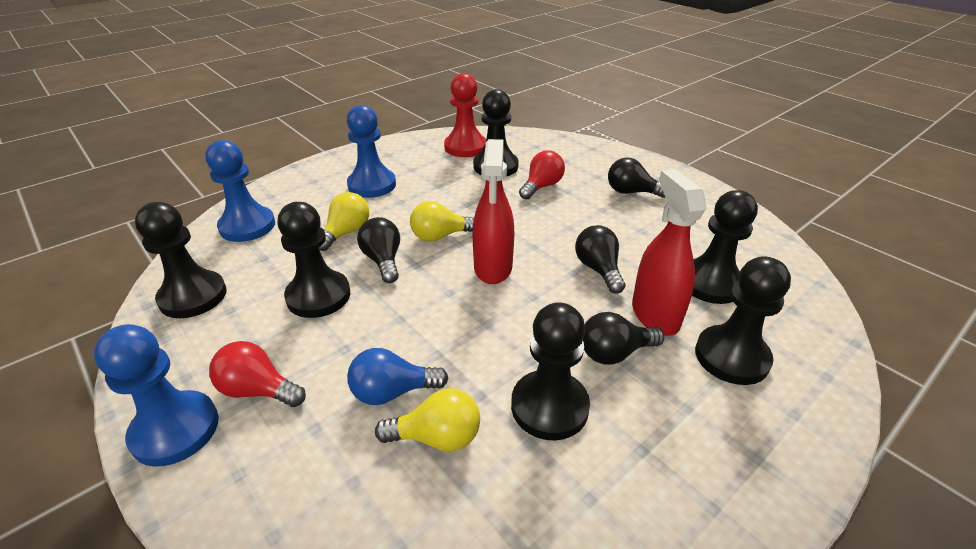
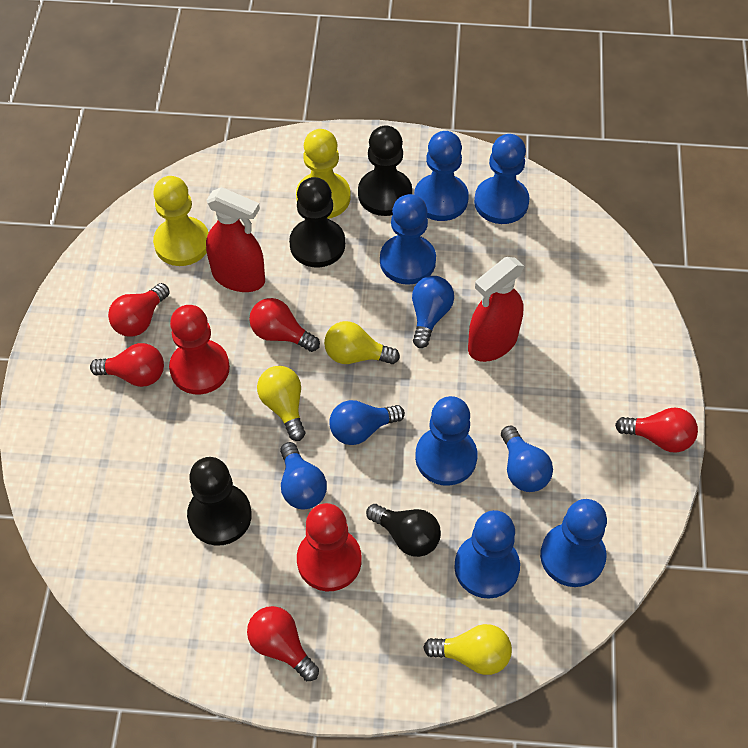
black light bulb: [357,217,400,283] [575,225,626,294] [583,312,664,365] [608,157,665,198] = 4 -> [366,504,441,557] = 1
black pawn: [135,202,226,318] [277,202,350,318] [473,89,519,177] [511,302,590,440] [692,190,758,304] [695,256,791,385] = 6 -> [187,457,252,546] [289,177,345,268] [358,125,412,216] = 3
blue light bulb: [347,348,449,405] = 1 -> [280,442,327,510] [330,400,405,445] [412,276,454,348] [501,425,553,492] = 4
blue pawn: [94,324,219,467] [206,140,275,242] [347,105,396,198] = 3 -> [380,194,436,285] [414,131,469,221] [415,396,477,486] [454,510,520,599] [474,134,530,224] [540,499,607,587] = 6
red light bulb: [209,341,306,407] [519,150,565,200] = 2 -> [90,343,164,387] [108,283,170,337] [247,606,319,681] [249,298,320,352] [615,407,698,453] = 5
red pawn: [444,73,486,157] = 1 -> [169,305,230,394] [297,503,362,591] = 2
yellow pawn: none = 0 -> [153,176,209,266] [296,129,351,219] = 2

